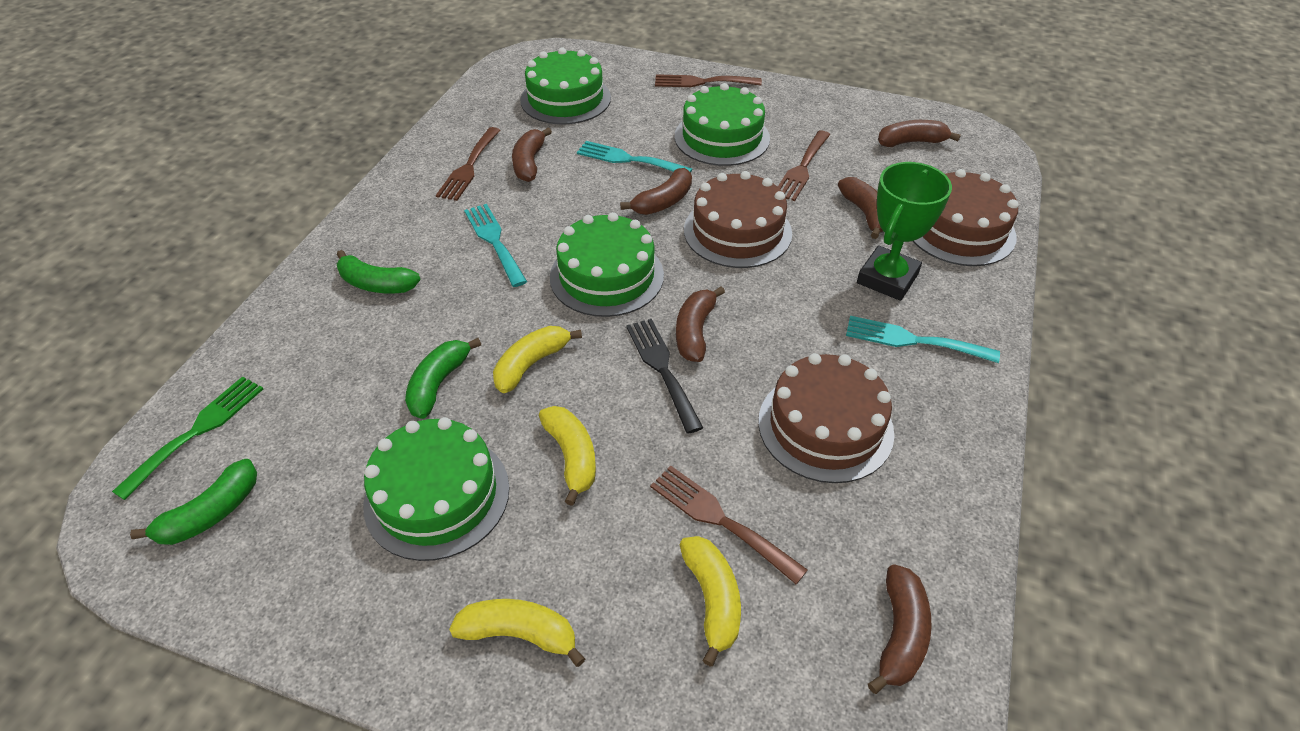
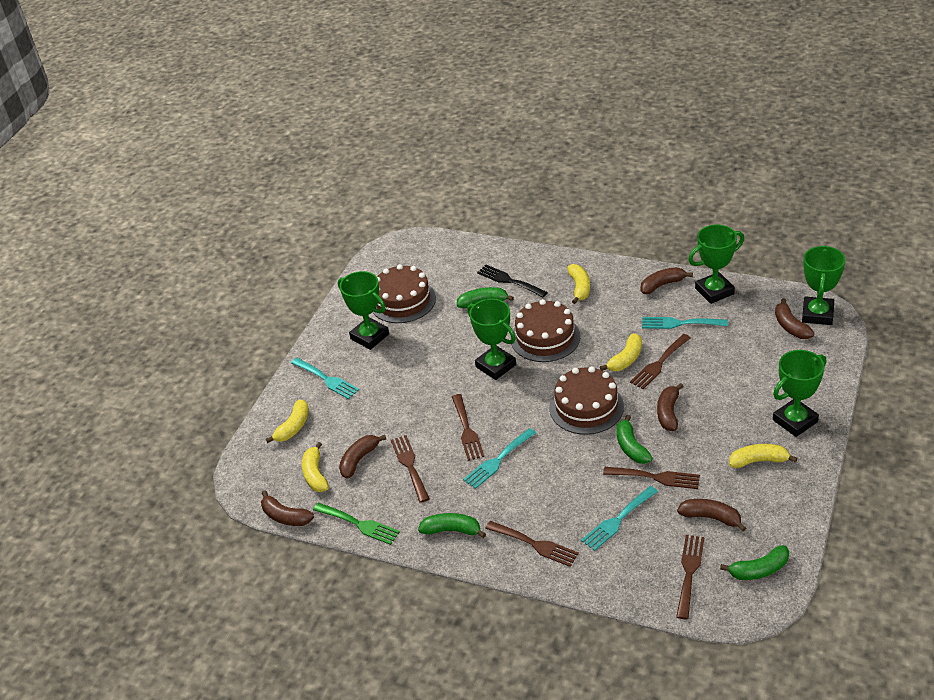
brown fork: [436,127,501,201] [650,466,808,584] [655,74,762,87] [778,130,830,201] = 4 -> [391,435,429,503] [452,394,484,461] [485,521,579,567] [603,467,700,489] [630,334,691,389] [676,535,704,619] = 6
green banana: [130,459,257,545] [336,250,421,293] [405,338,481,419] = 3 -> [418,513,486,538] [457,287,514,308] [617,415,653,464] [720,545,789,580] = 4
green cake: [363,417,510,561] [520,48,611,124] [550,212,664,317] [675,83,770,166] = 4 -> none = 0
green trophy: [857,162,952,301] = 1 -> [338,271,389,350] [467,299,516,380] [688,225,744,304] [773,350,826,437] [802,245,846,325] = 5
turquoise fork: [464,204,527,287] [577,141,692,172] [846,316,1000,363] = 3 -> [291,358,359,399] [463,428,536,489] [581,486,658,551] [642,317,728,329] = 4
yellow banana: [449,599,585,667] [493,326,582,393] [539,406,596,506] [680,536,741,667] = 4 -> [266,399,309,443] [302,442,329,492] [567,264,590,304] [600,333,642,371] [729,444,798,468] = 5

